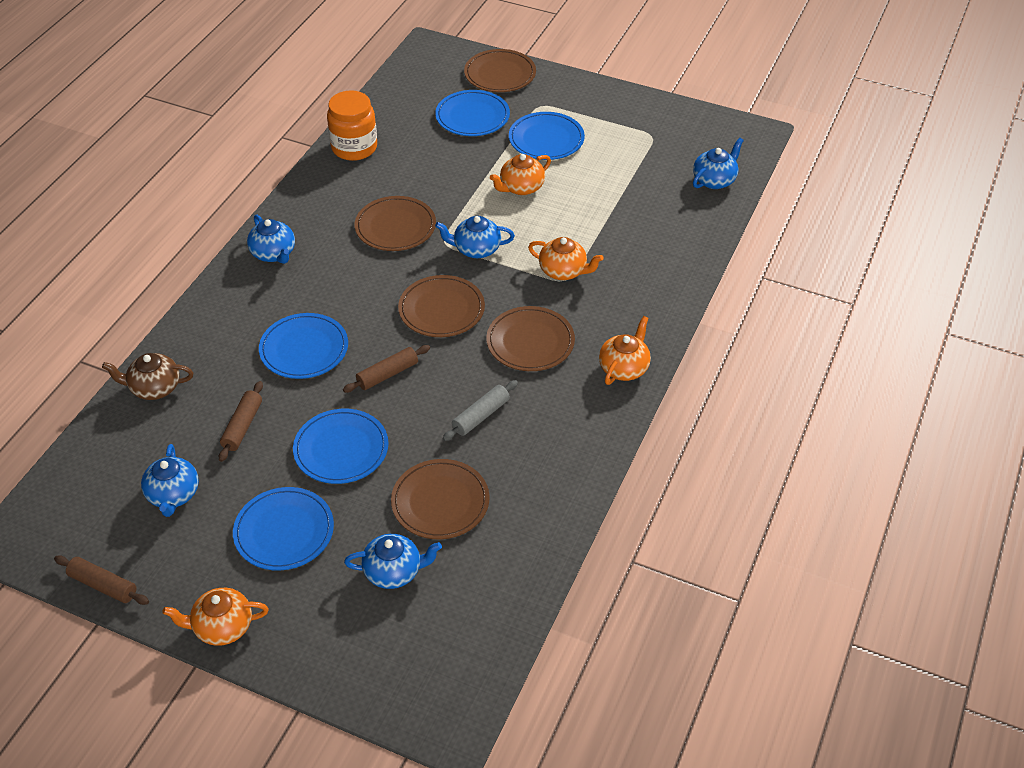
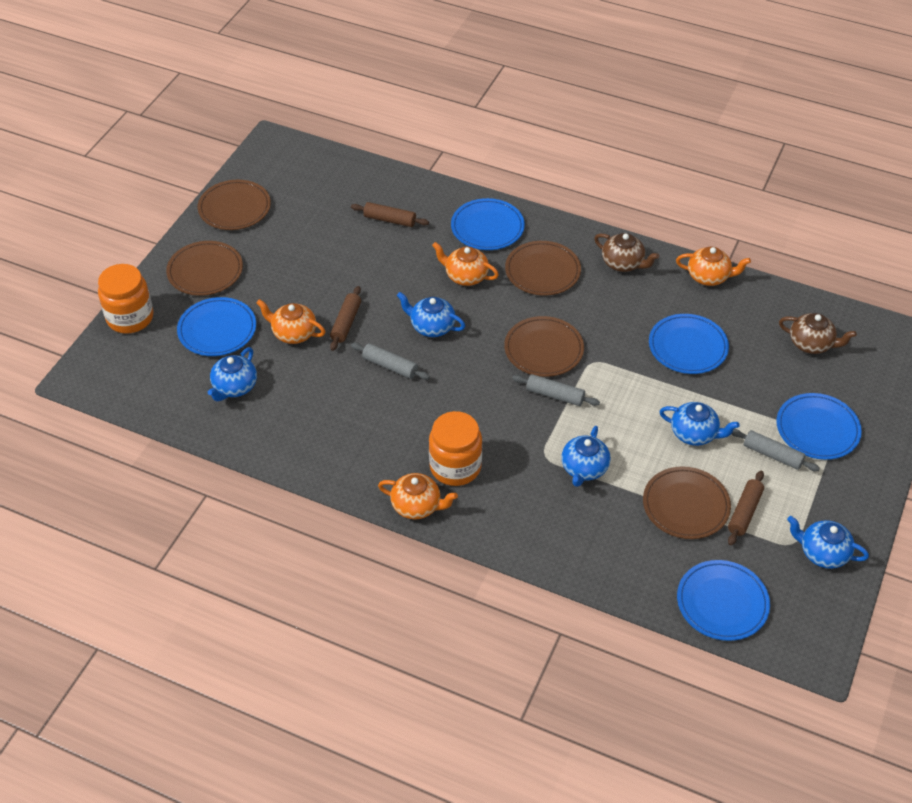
brown teapot: [102,353,193,400] = 1 -> [594,233,659,272] [779,313,857,354] = 2
grey rolling pin: [443,380,518,441] = 1 -> [351,343,430,380] [512,374,600,406] [732,429,820,471] = 3
orange jar: [327,90,377,161] = 1 -> [98,264,154,334] [429,411,482,486] = 2

